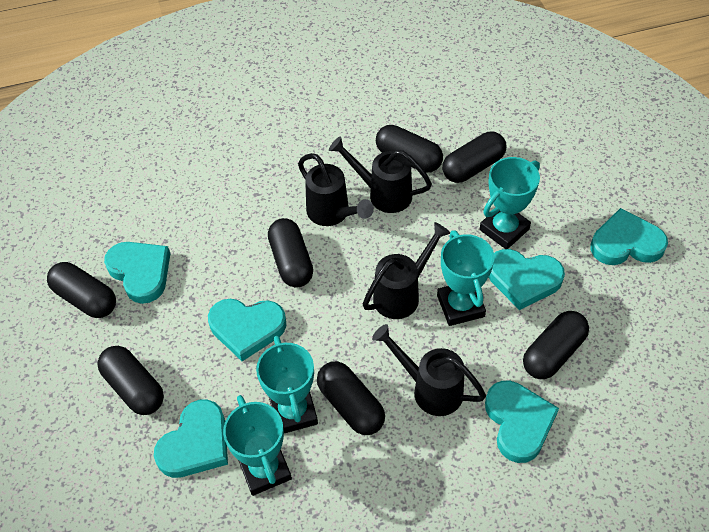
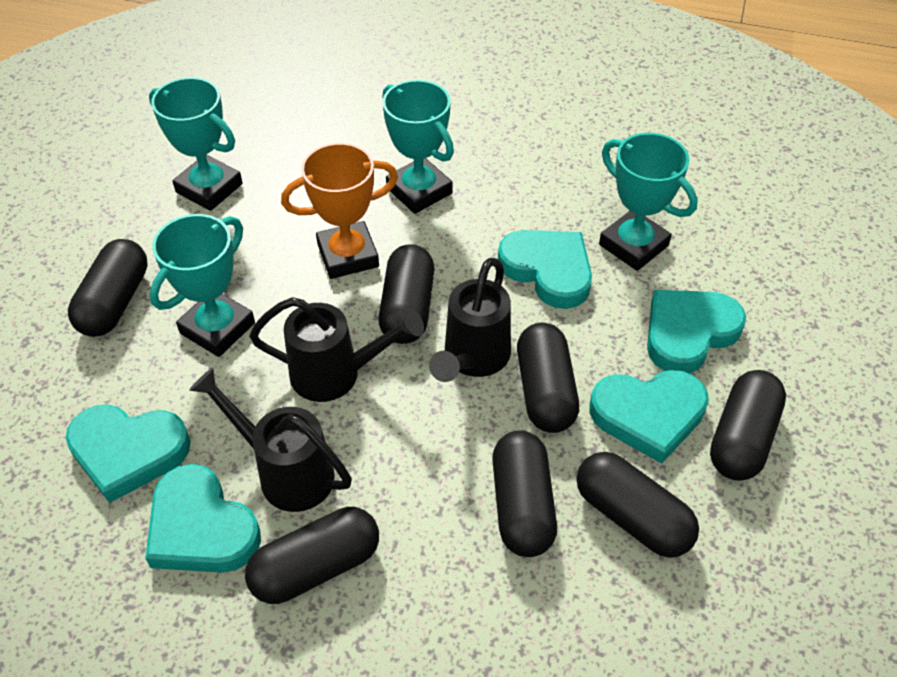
black watering can: [298,153,374,226] [329,136,432,213] [363,222,450,319] [372,324,486,416] = 4 -> [189,368,352,512] [249,297,424,402] [429,258,511,382] = 3
orange trophy: none = 0 -> [281,143,398,279] = 1
turquoise heart: [104,242,170,304] [154,400,228,478] [208,299,286,361] [485,381,559,463] [489,249,565,310] [591,208,668,265] = 6 -> [66,405,191,503] [145,464,261,573] [498,230,592,309] [590,370,709,464] [647,290,746,373] = 5

